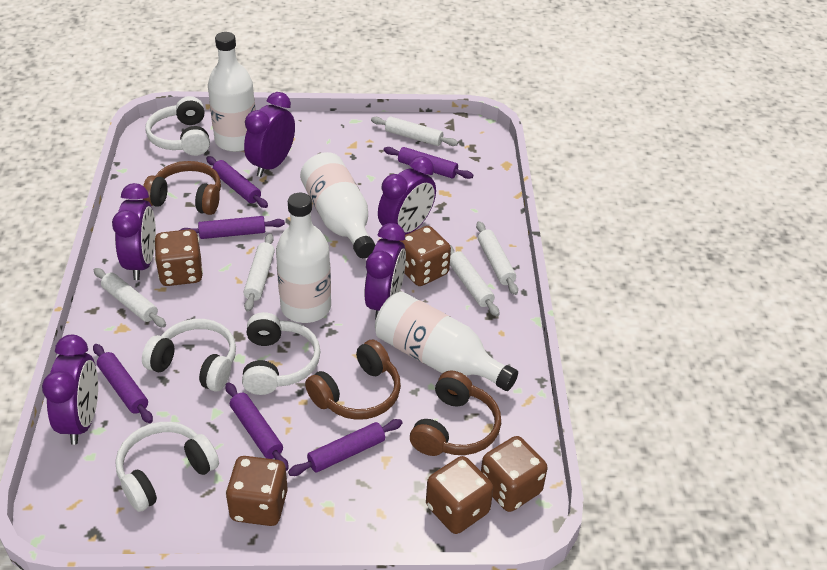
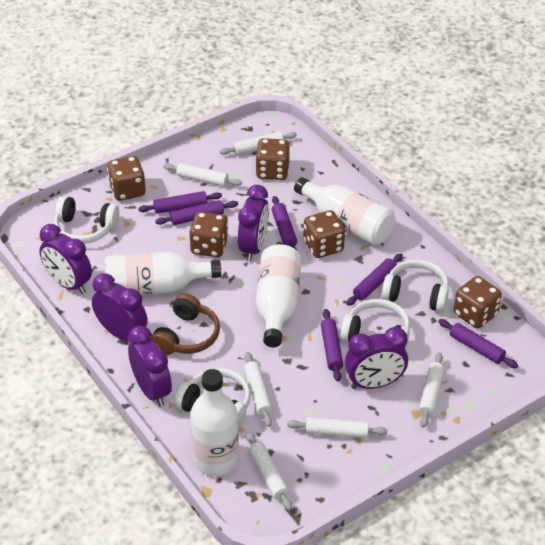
brown headphones: [143,161,221,215] [305,340,401,420] [410,371,501,456] = 3 -> [150,293,220,355] = 1
white rolling pin: [94,268,166,327] [243,233,275,312] [371,116,458,146] [450,245,499,316] [476,221,518,295] = 5 -> [163,163,242,187] [220,131,297,155] [244,352,272,427] [246,432,292,511] [287,417,387,438] [419,353,444,428] = 6

